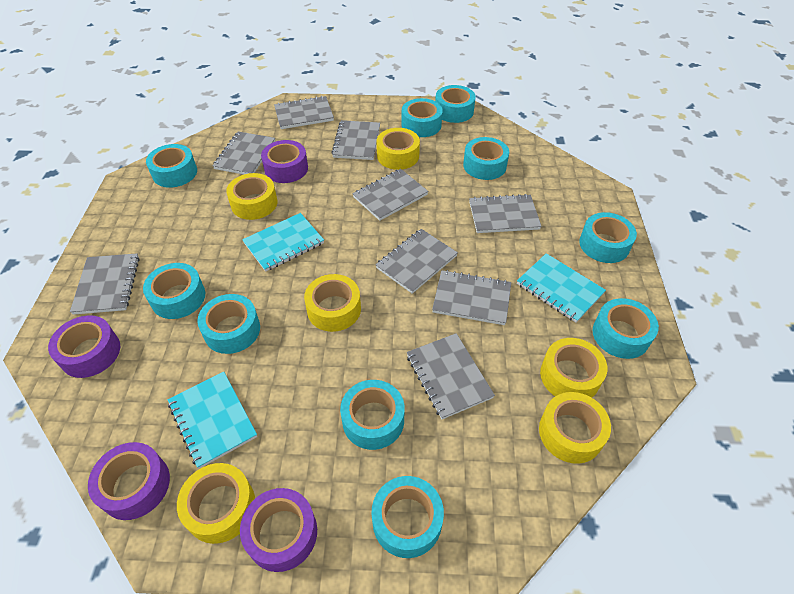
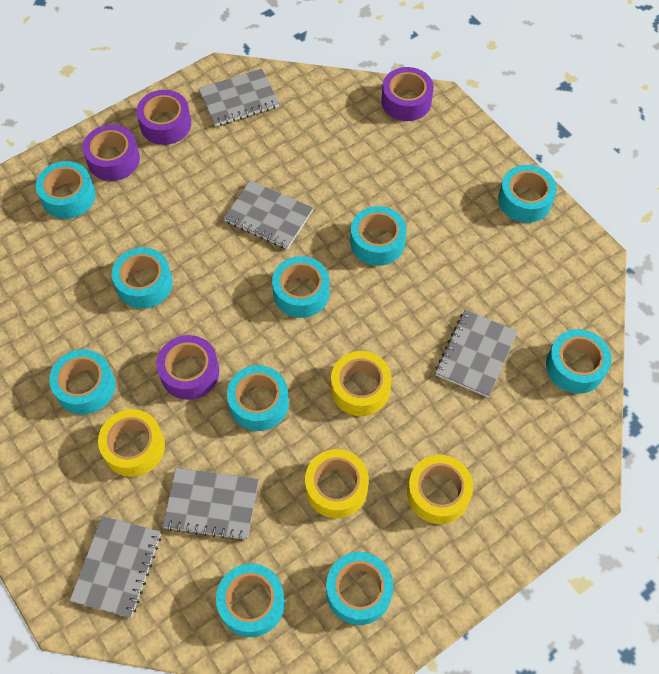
grey notebook: [70,253,139,315] [213,131,275,174] [274,96,334,129] [331,120,380,160] [353,169,429,221] [375,229,458,294] [407,333,495,419] [432,270,511,325] [469,194,542,233] = 9 -> [70,516,161,618] [162,468,259,541] [198,69,279,127] [224,180,313,249] [435,310,518,397] = 5
turquoise notebook: [168,371,257,469] [242,213,324,272] [517,253,606,322] = 3 -> none = 0
yellow tape: [177,463,255,544] [226,173,277,220] [304,274,361,332] [376,128,420,170] [539,392,611,464] [540,338,607,398] = 6 -> [98,409,165,477] [305,449,369,518] [331,351,392,416] [407,455,473,524] = 4

